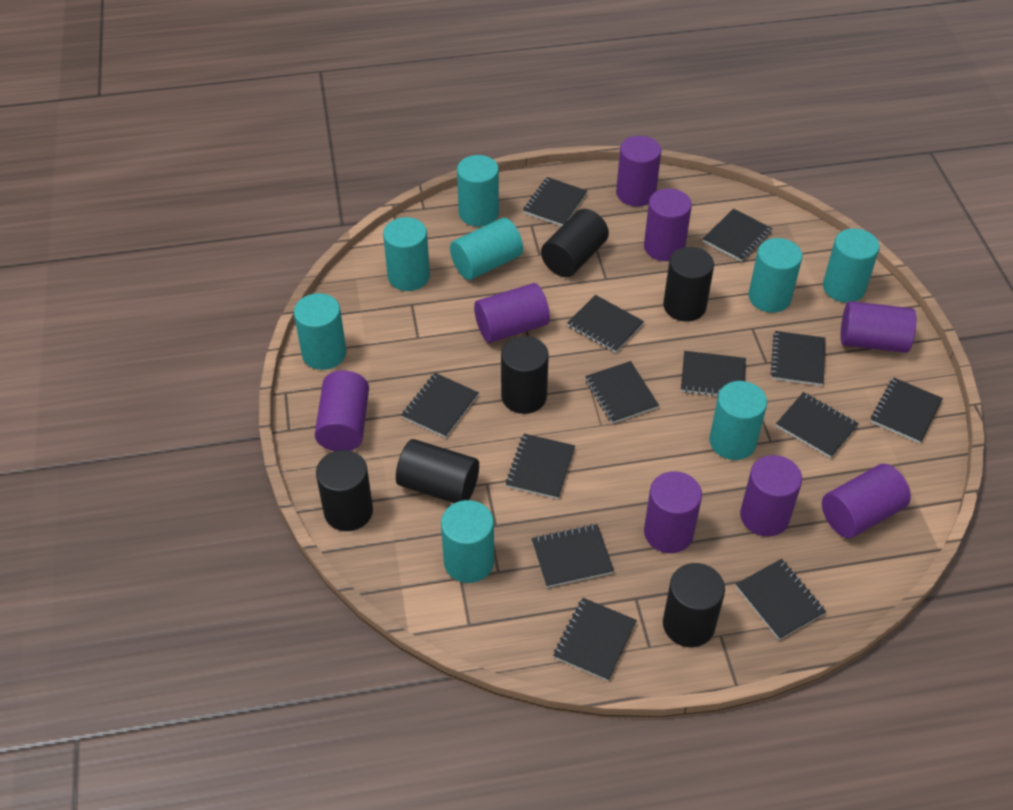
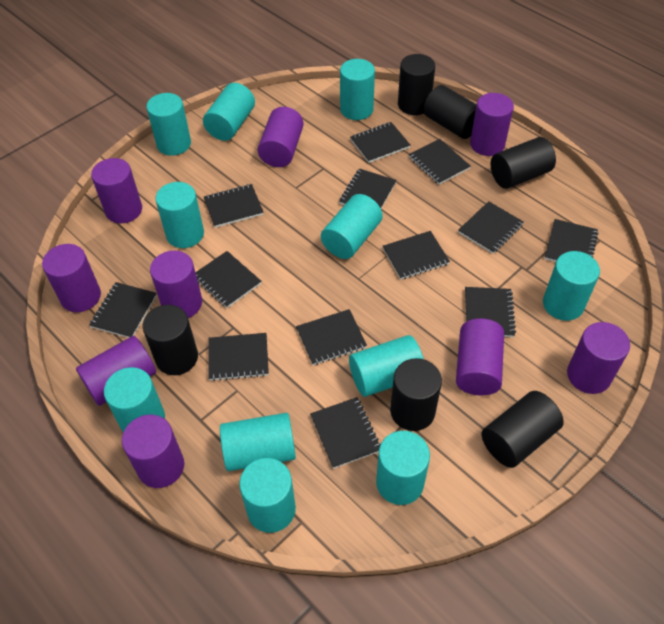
purple cylinder: [315,370,369,451] [474,283,550,343] [616,136,661,207] [644,188,692,261] [644,471,702,553] [740,455,802,537] [822,464,911,538] [841,301,916,353] = 8 -> [42,244,101,312] [76,336,156,406] [91,158,142,223] [122,415,184,488] [150,251,202,318] [258,107,304,167] [456,318,504,395] [470,93,514,156] [567,322,630,394] = 9
turquoise cylinder: [294,293,346,370] [383,217,430,291] [441,500,494,583] [450,218,523,280] [457,155,499,227] [709,381,767,460] [749,238,802,313] [823,228,880,303] = 8 -> [104,367,165,433] [146,93,191,156] [155,182,204,248] [203,83,255,141] [220,413,296,471] [239,458,296,533] [321,194,383,259] [340,59,375,120] [349,335,424,397] [376,431,430,505] [543,251,600,321] = 11

